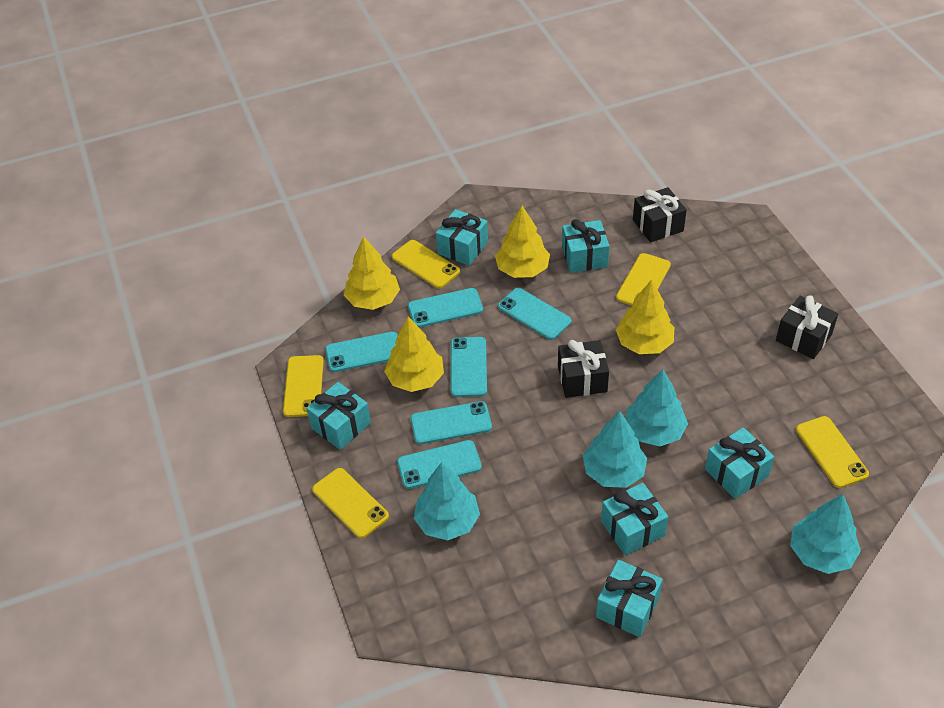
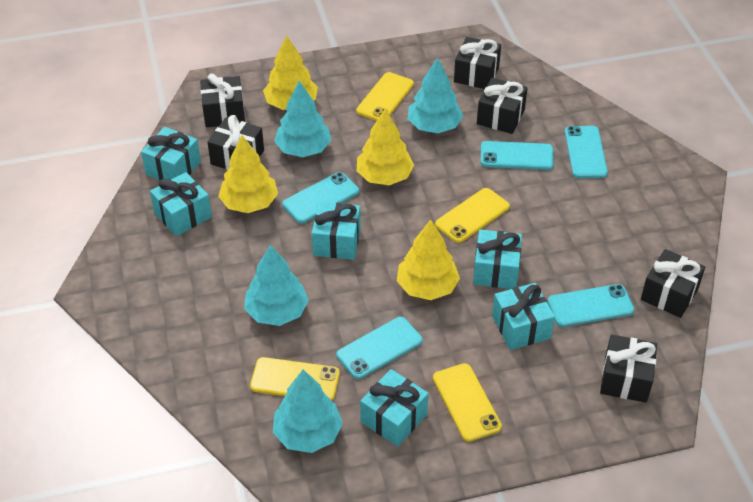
black gift: [558,340,609,398] [633,187,687,242] [776,296,838,359] = 3 -> [200,73,245,127] [207,115,264,170] [454,37,501,89] [477,78,528,134] [600,334,657,403] [641,249,705,318] = 6
turquoise phone: [325,332,398,372] [397,440,482,489] [408,288,483,327] [411,401,492,444] [451,337,487,397] [498,288,571,340] = 6 -> [282,172,359,223] [337,317,423,379] [481,141,554,170] [548,284,634,327] [565,126,608,178] = 5
yellow phone: [283,355,324,417] [312,468,389,538] [392,240,460,289] [616,253,671,306] [796,416,869,488] = 5 -> [250,357,340,400] [356,72,414,121] [433,363,502,442] [435,188,510,243] = 4

